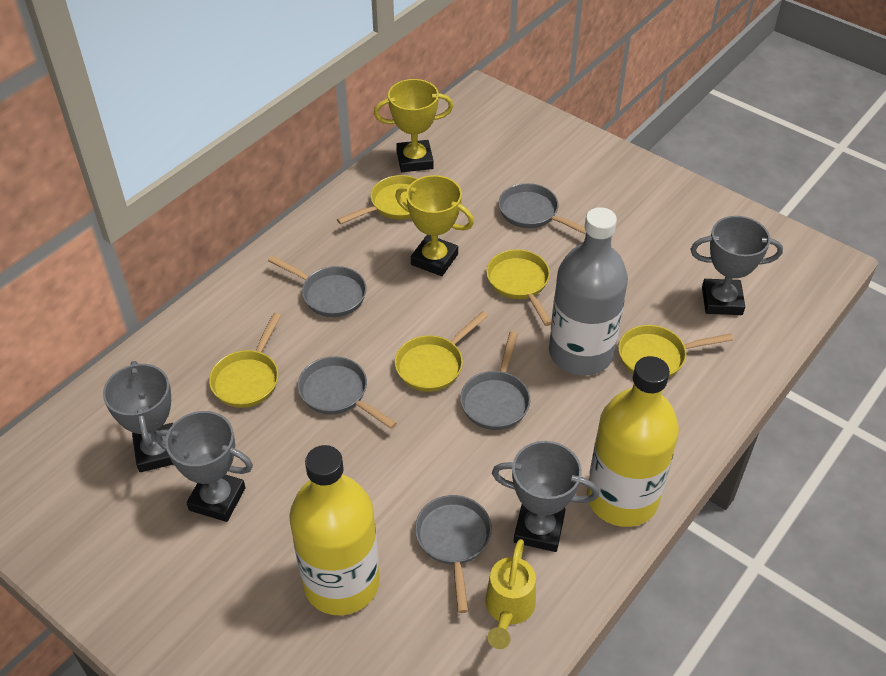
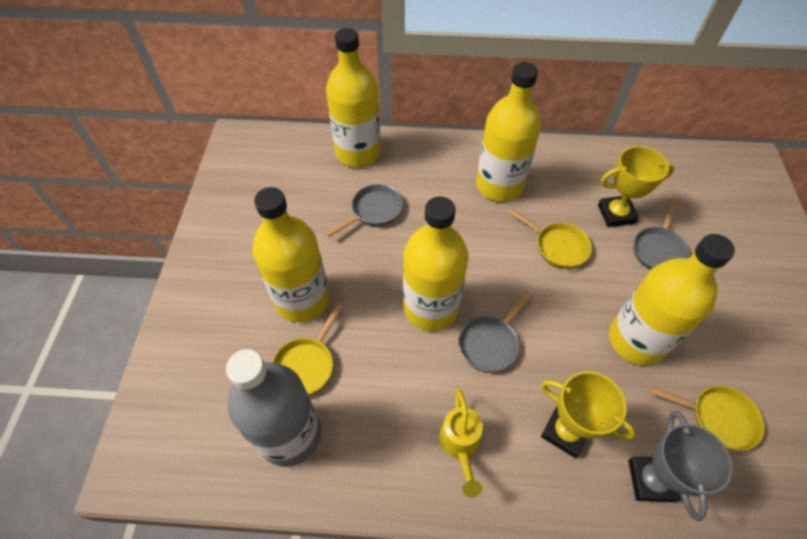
grey pan: [268,256,367,317] [298,356,397,429] [415,495,492,613] [460,331,530,430] [499,183,586,235] = 5 -> [326,184,403,237] [458,291,533,373] [633,198,690,270] = 3
grey trophy: [103,361,174,472] [155,411,253,522] [492,441,599,552] [691,216,783,315] = 4 -> [628,411,732,521] = 1
yellow bottle: [289,445,380,615] [587,356,679,527] = 2 -> [252,187,330,322] [326,28,381,167] [403,197,469,331] [476,62,541,202] [609,234,735,365] = 5
yellow pan: [209,313,281,408] [337,175,417,224] [395,311,488,392] [486,249,551,326] [618,325,733,377] = 5 -> [272,303,343,395] [508,208,592,269] [649,386,765,451] = 3

